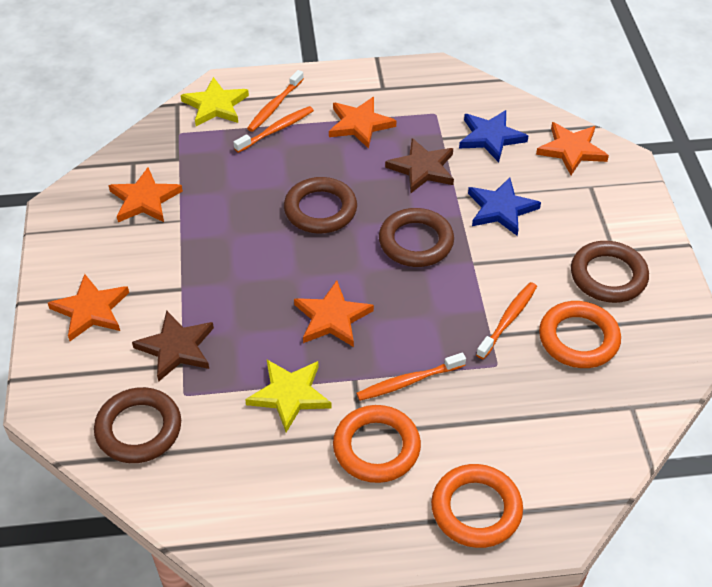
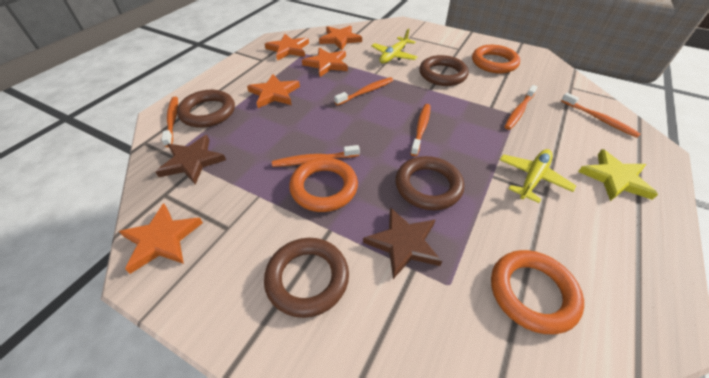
blue star: [459,110,528,162] [468,177,541,236] = 2 -> none = 0
orange toothbrush: [233,106,314,153] [247,70,304,132] [356,353,466,401] [476,282,537,359] = 4 -> [162,97,178,147] [272,145,360,167] [334,77,394,106] [410,104,431,156] [504,85,537,130] [561,93,641,138] = 6
yellow plane: none = 0 -> [371,28,418,64] [500,149,576,203] = 2
yellow star: [181,77,249,126] [245,360,332,433] = 2 -> [578,149,658,201] = 1

